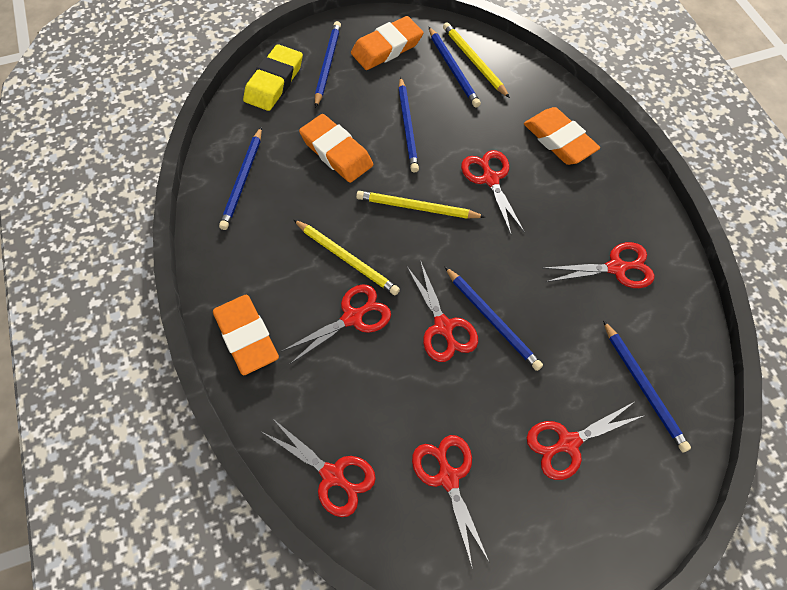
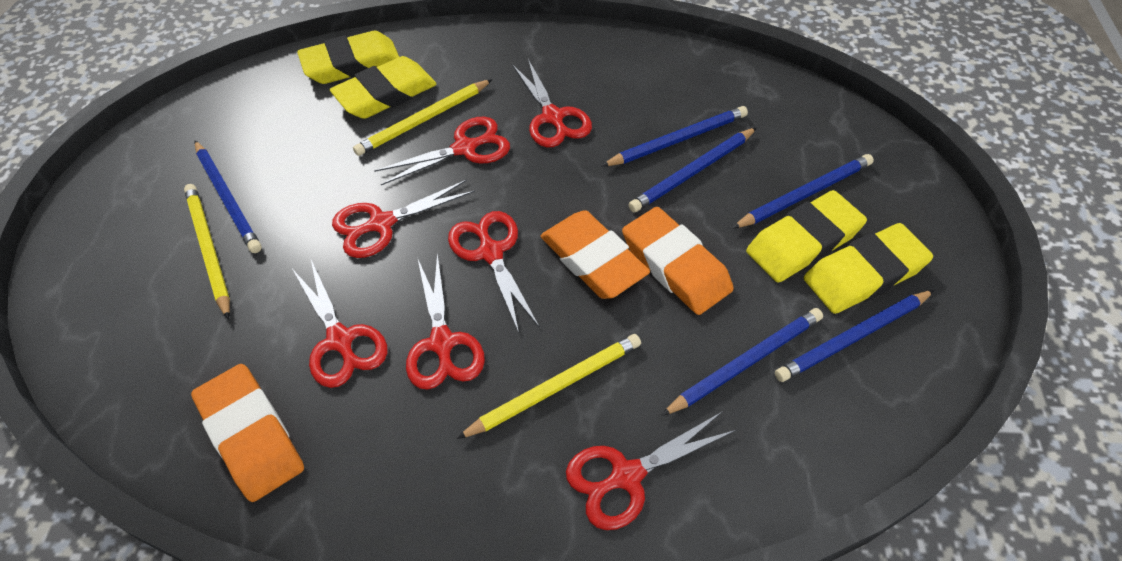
orange eraser: [213,295,279,375] [299,114,373,183] [351,16,423,70] [524,107,600,165] = 4 -> [191,364,304,502] [541,210,650,299] [622,207,734,315] = 3
yellow eraser: [243,44,303,111] = 1 -> [297,31,399,84] [330,56,437,119] [746,190,867,282] [804,223,933,314] = 4

